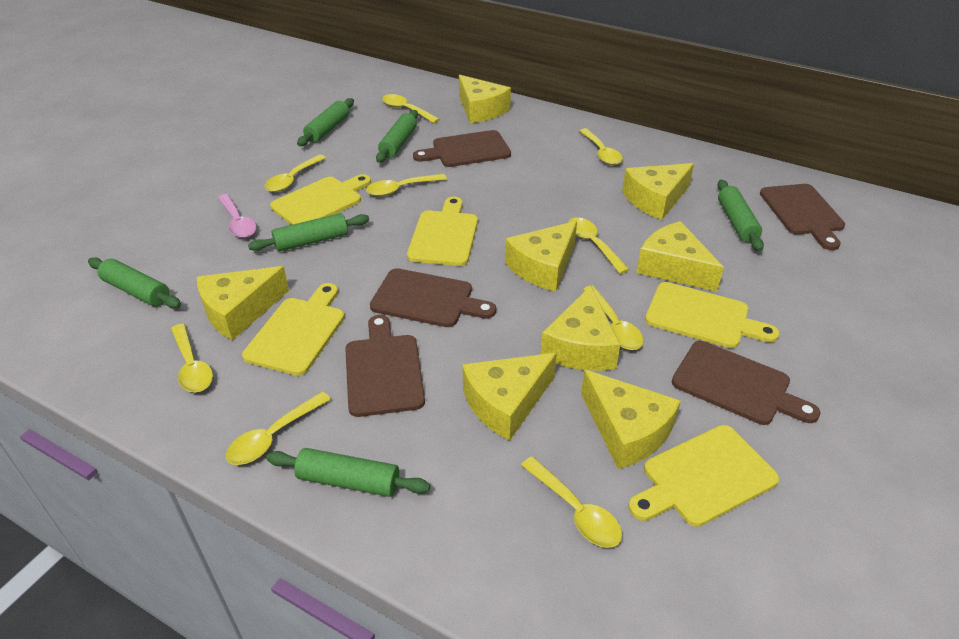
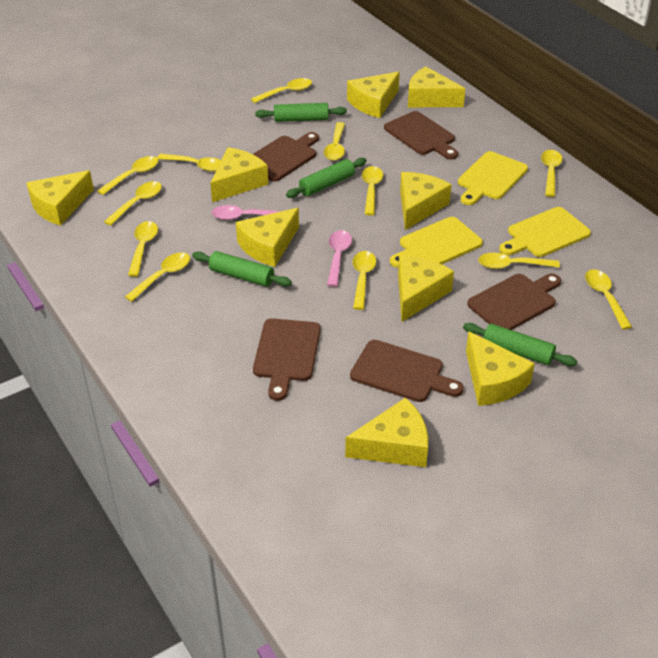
green rolling pin: [88,257,181,308] [248,213,369,252] [266,448,430,497] [297,98,354,146] [376,110,418,163] [717,180,764,251] = 6 -> [192,251,292,287] [255,103,347,122] [286,158,367,198] [463,323,577,366] = 4
pink spoon: [218,194,257,238] = 1 -> [211,205,281,220] [327,230,352,287] = 2
yellow cheese: [197,266,289,340] [459,75,511,123] [462,353,557,441] [505,221,577,292] [540,286,620,371] [581,369,681,469] [622,163,694,220] [636,221,724,292] = 8 -> [27,170,94,226] [210,147,268,202] [236,208,299,267] [345,398,428,467] [347,72,400,118] [398,255,454,322] [400,172,452,230] [408,66,466,107] [466,331,535,406] = 9
yellow cutting board: [242,283,345,376] [270,174,371,225] [407,196,478,266] [628,425,779,527] [645,282,779,348] = 5 -> [390,217,483,268] [458,151,528,205] [499,207,591,257] = 3
yellow spoon: [171,324,213,392] [226,392,331,465] [264,154,326,192] [366,174,447,196] [382,94,440,123] [521,457,622,548] [568,217,630,274] [579,128,623,165] [583,286,644,350] = 9 -> [97,156,158,195] [104,181,162,226] [125,252,190,302] [128,221,158,277] [157,153,221,172] [251,78,312,103] [324,122,345,161] [353,251,376,310] [362,166,383,216] [478,252,560,269] [541,150,562,197] [585,269,632,330] = 12

